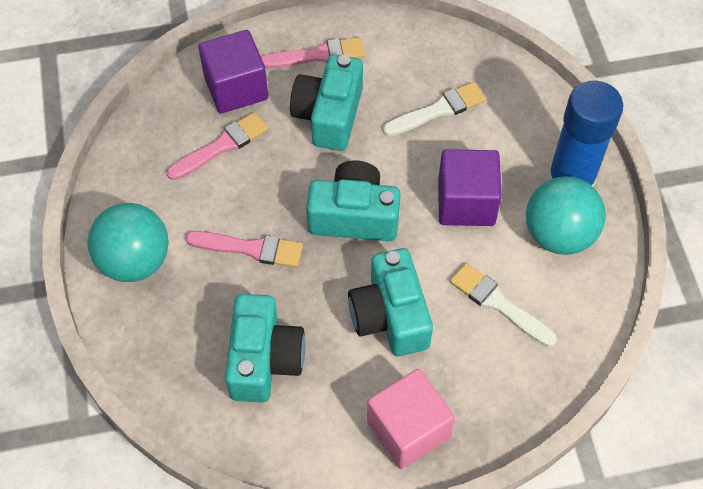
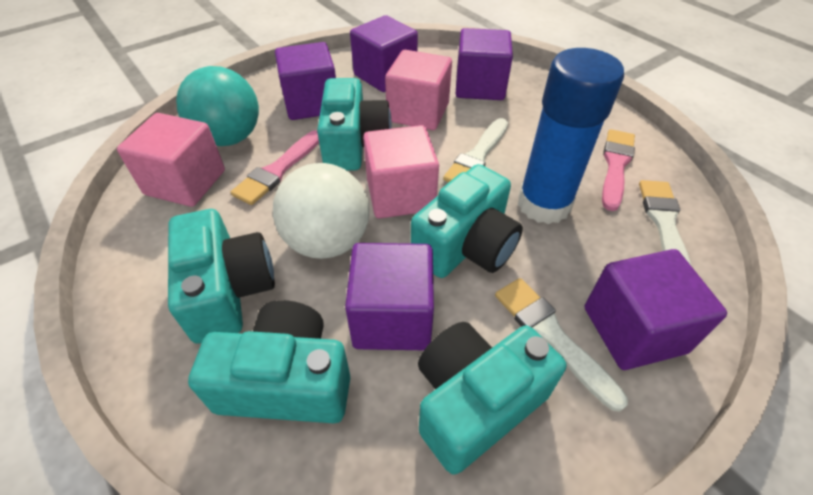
pink brush: [167,112,268,180] [185,231,303,267] [261,37,365,69] = 3 -> [231,130,319,205] [602,129,635,211] = 2
pink cube: [367,369,455,469] = 1 -> [117,113,225,207] [363,125,439,219] [385,50,452,130] = 3
purple cube: [198,30,268,113] [438,149,502,226] = 2 -> [275,42,336,120] [345,243,434,350] [350,15,418,92] [456,28,513,100] [584,249,727,370] = 5
turquoise ball: [87,203,169,282] [526,176,606,255] = 2 -> [176,66,259,146] = 1
turquoise camera: [225,294,306,402] [290,54,363,151] [306,161,400,241] [348,248,433,356] = 4 -> [168,209,275,343] [188,300,350,423] [317,78,392,171] [411,164,523,278] [418,322,567,474] = 5
white ball: none = 0 -> [273,163,369,259] = 1
white brush: [383,82,486,136] [450,263,557,347] = 2 -> [443,118,508,182] [495,278,628,412] [639,180,692,266] = 3

